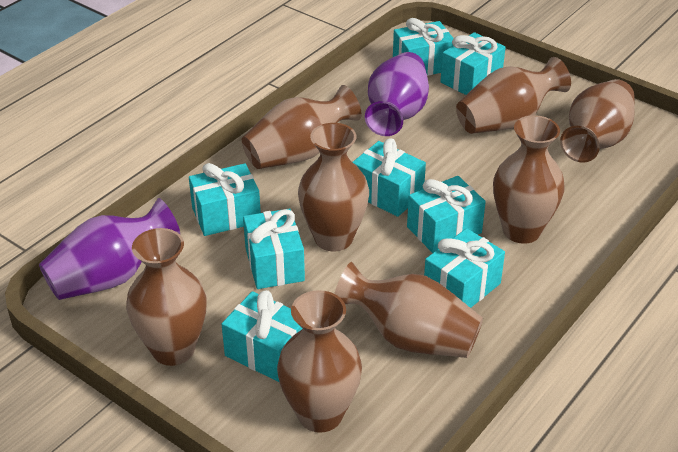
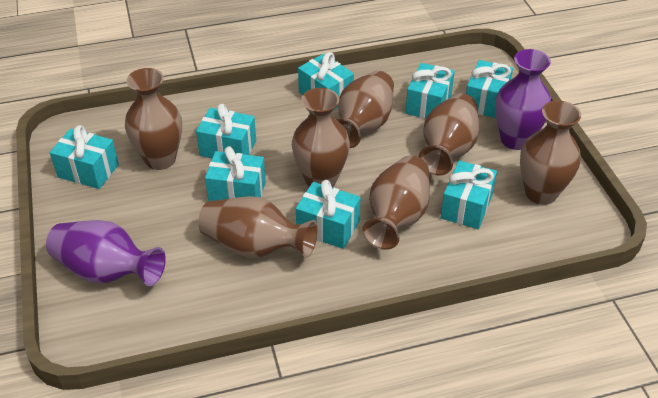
brown vase: [126,228,207,366] [242,85,362,169] [277,290,362,433] [298,123,369,251] [334,262,483,358] [456,57,571,134] [493,115,565,244] [560,79,635,163] = 8 -> [125,68,182,170] [198,196,317,258] [292,88,350,187] [336,71,394,148] [362,155,430,250] [419,93,479,176] [520,101,581,205] = 7

